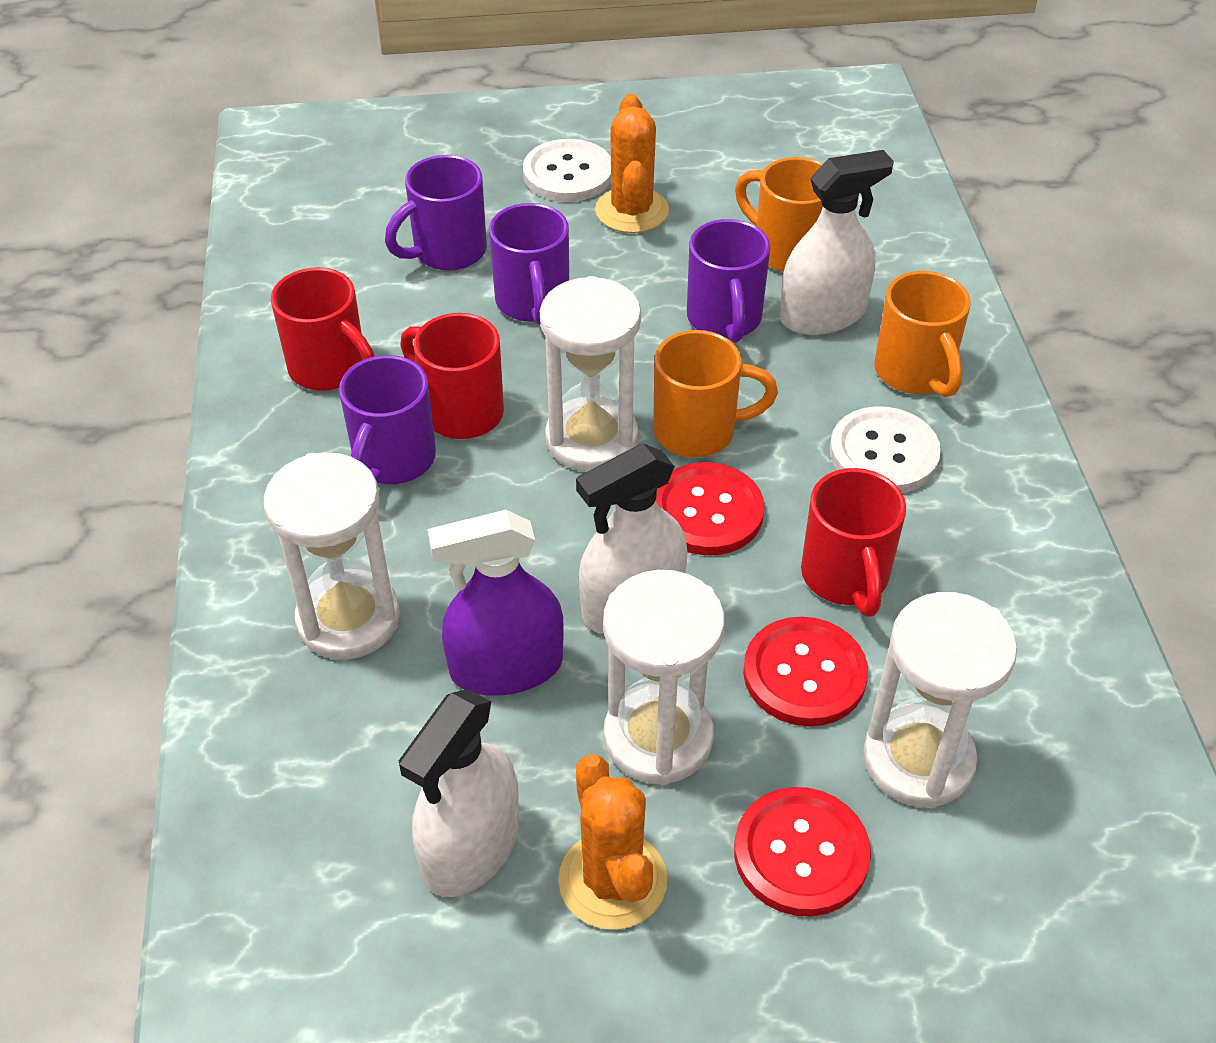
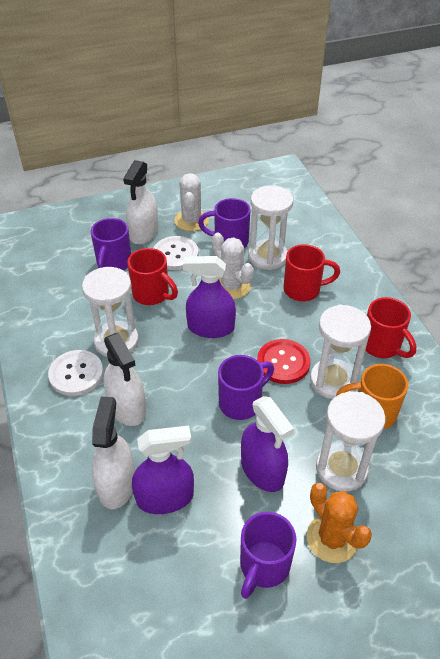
orange cactus: [558,754,667,930] [595,94,669,233] = 2 -> [307,483,372,563] = 1
orange mug: [653,330,778,457] [735,157,823,272] [874,271,971,397] = 3 -> [336,364,408,429] = 1
purple spray bottle: [428,510,564,695] = 1 -> [132,426,194,514] [183,256,236,338] [241,396,294,492] = 3
red button: [656,462,765,555] [734,787,871,917] [743,617,868,726] = 3 -> [257,339,310,384] = 1
white cactus: none = 0 -> [174,173,209,231] [212,233,254,299] = 2

